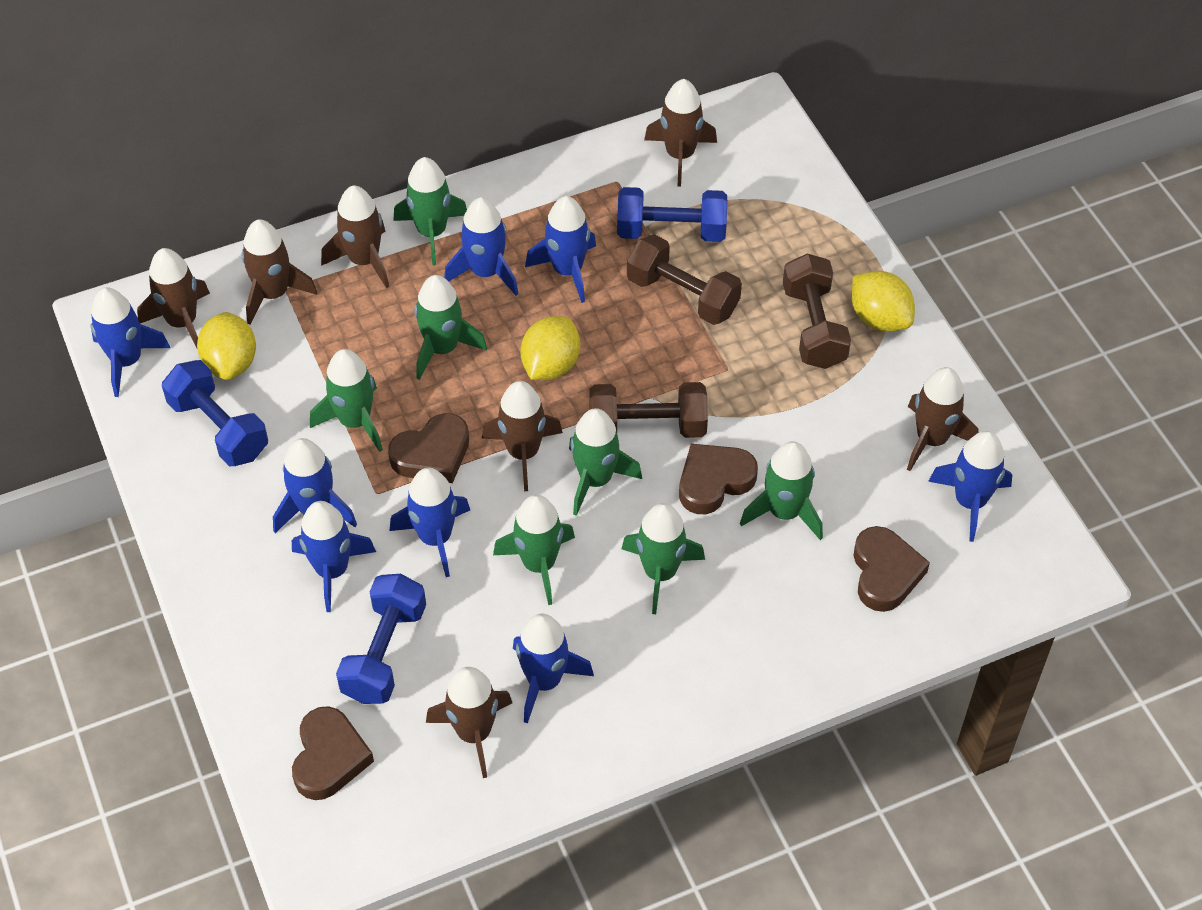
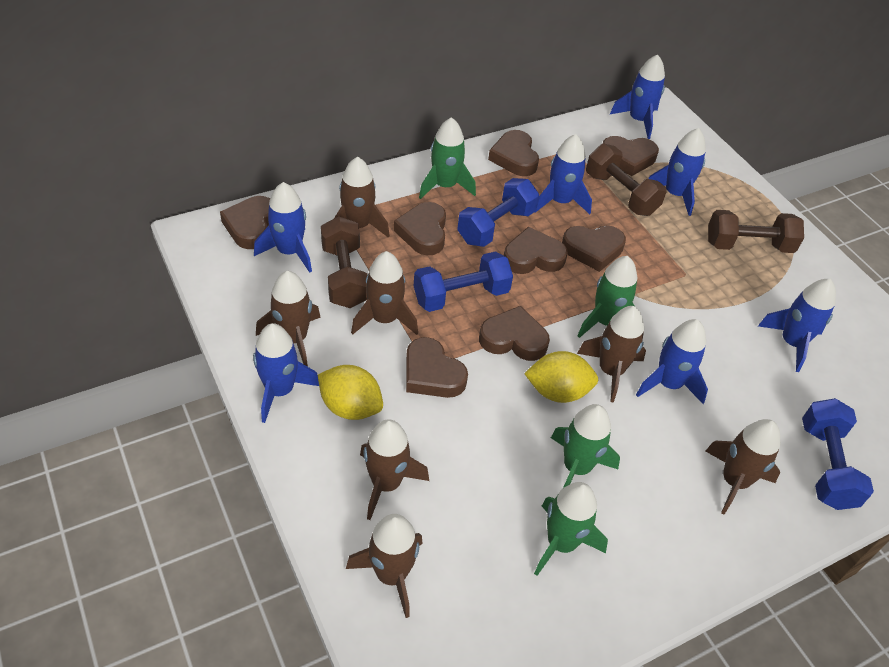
blue rocket: [91,287,170,397] [273,438,357,533] [292,501,376,612] [390,468,470,577] [444,197,519,296] [513,614,594,723] [525,196,596,303] [928,431,1012,542] = 8 -> [253,323,319,423] [254,182,312,273] [535,134,592,214] [610,54,665,139] [636,319,708,404] [648,128,706,216] [758,279,836,372] = 7
brown heart: [292,706,374,800] [388,413,469,483] [679,444,758,514] [853,526,930,612] = 4 -> [220,196,270,249] [394,202,446,255] [406,337,468,398] [479,306,550,361] [488,130,539,176] [504,227,568,274] [562,226,626,272] [603,136,659,176] = 8
green rocket: [310,349,383,452] [393,157,467,265] [415,275,487,380] [493,495,575,605] [569,408,642,516] [622,503,705,614] [740,441,823,540] = 7 -> [419,117,476,199] [534,482,608,576] [551,404,620,488] [578,256,638,338] = 4
yellow lemon: [197,312,256,380] [521,316,580,380] [852,271,915,332] = 3 -> [318,365,383,420] [524,351,598,403] = 2

